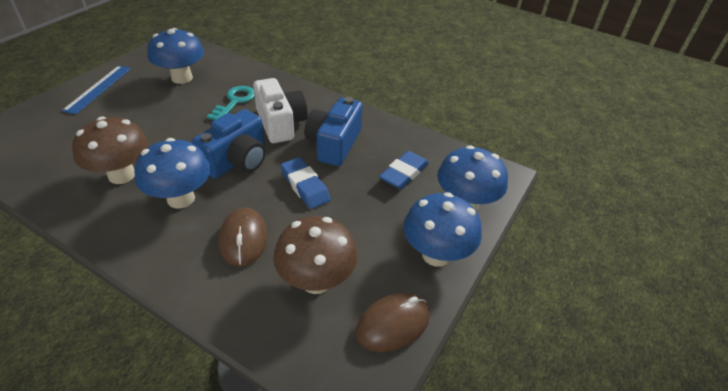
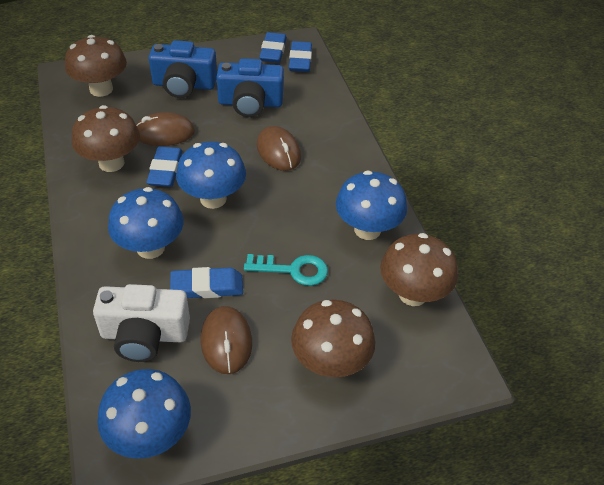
blue eraser: [280,157,331,209] [379,151,429,189] = 2 -> [146,146,183,187] [170,267,243,298] [259,32,287,63] [289,41,312,72] = 4
blue ruler: [62,66,131,114] = 1 -> none = 0
brown mouse: [219,208,268,267] [356,293,430,352] = 2 -> [136,112,195,146] [201,306,252,374] [257,126,301,171] = 3
brown mushroom: [72,117,148,184] [274,216,357,294] = 2 -> [65,35,127,97] [72,105,140,172] [291,300,375,377] [380,233,458,306] = 4

